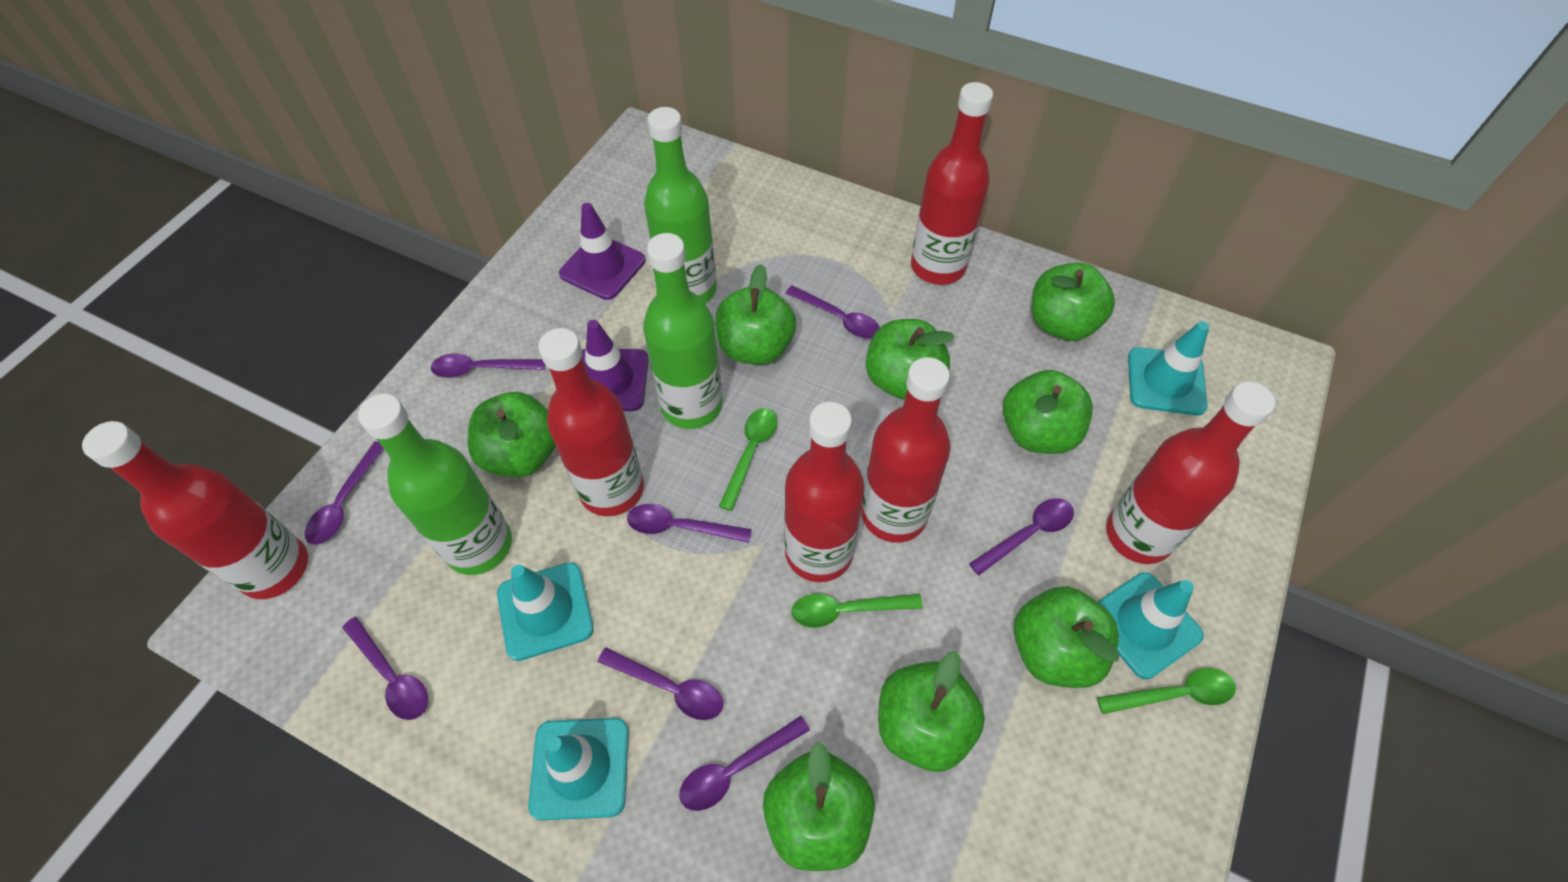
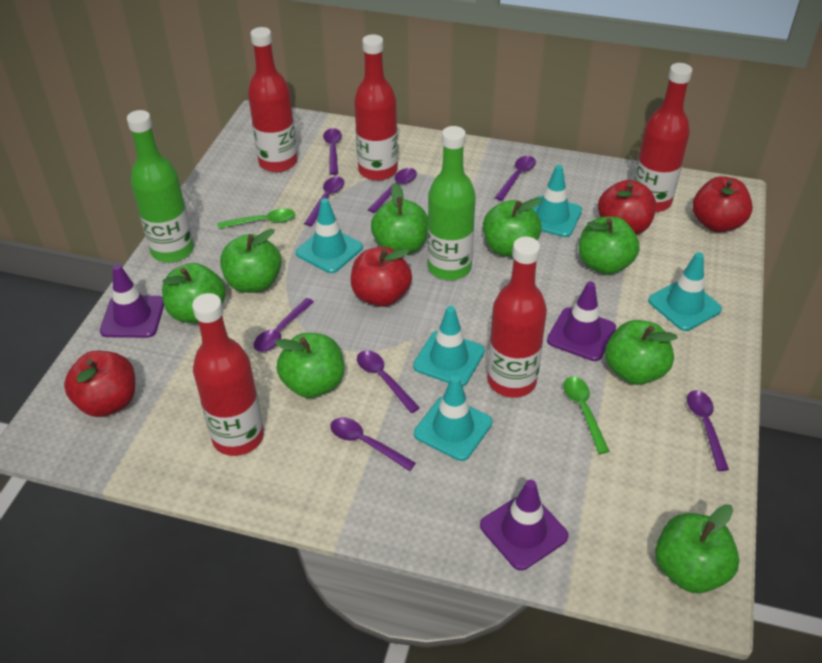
green bottle: [358,394,512,575] [643,233,722,429] [644,107,717,304] = 3 -> [127,110,194,263] [427,126,476,280] = 2
green spoon: [719,408,777,511] [791,594,923,628] [1097,668,1236,714] = 3 -> [218,208,295,229] [563,377,610,454] = 2
purple traffic cone: [559,203,645,300] [582,320,649,411] = 2 -> [100,264,164,338] [480,480,569,571] [547,281,616,361] = 3
red apple: none = 0 -> [64,351,135,417] [351,247,412,307] [598,180,656,235] [693,176,753,233] = 4
red bottle: [82,421,308,599] [538,328,644,516] [784,402,865,582] [861,357,950,543] [911,82,993,285] [1106,381,1275,564] = 6 -> [192,293,264,456] [248,27,297,172] [354,34,398,181] [487,237,547,398] [634,63,692,212] = 5
turquoise traffic cone: [497,562,594,661] [528,718,629,820] [1097,572,1204,679] [1128,321,1209,416] = 4 -> [296,198,363,273] [413,306,485,387] [414,376,492,461] [532,165,582,237] [648,252,722,331] = 5

